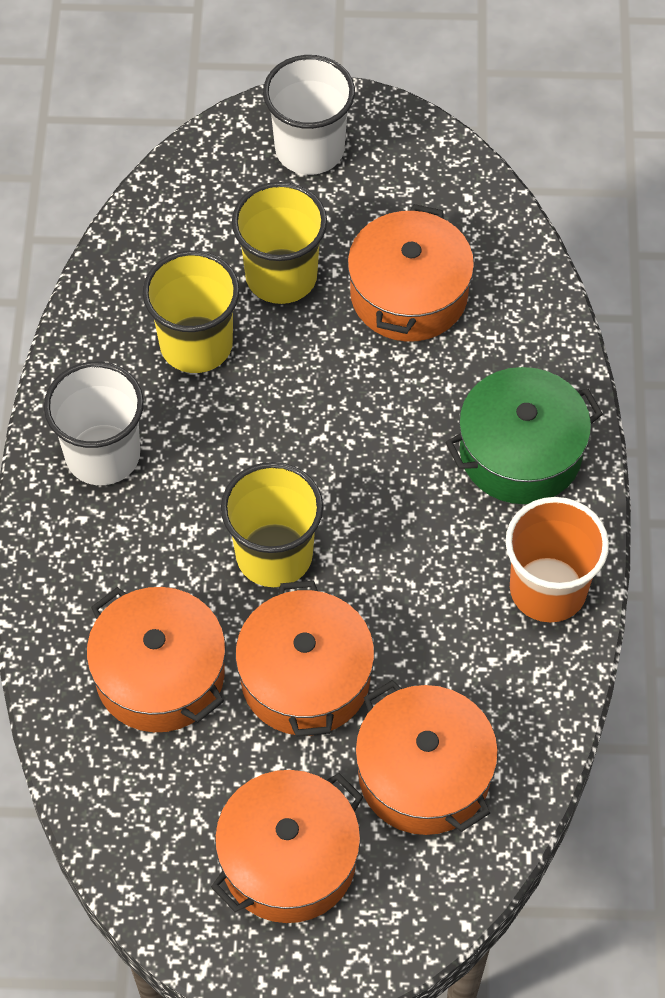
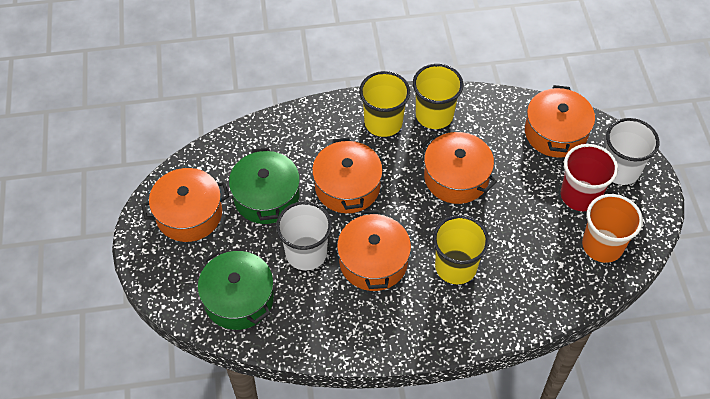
green pot: [445,367,603,504] = 1 -> [198,250,274,330] [229,147,300,224] = 2
red cup: none = 0 -> [561,144,618,211] = 1

